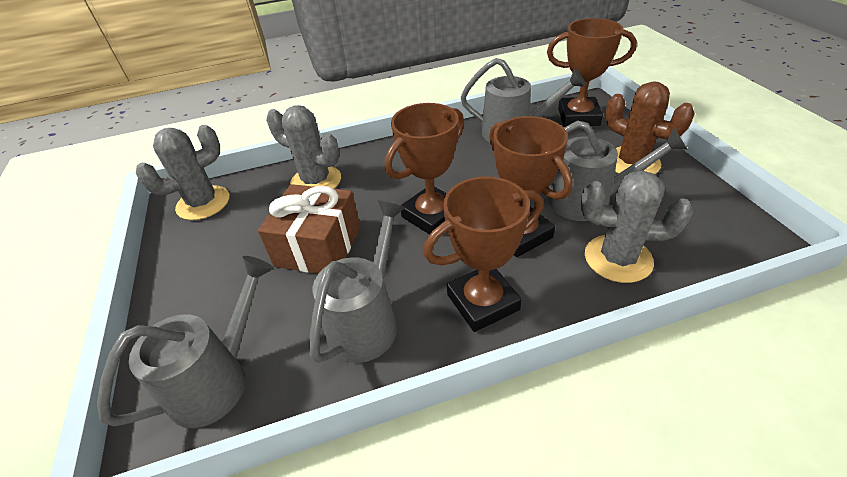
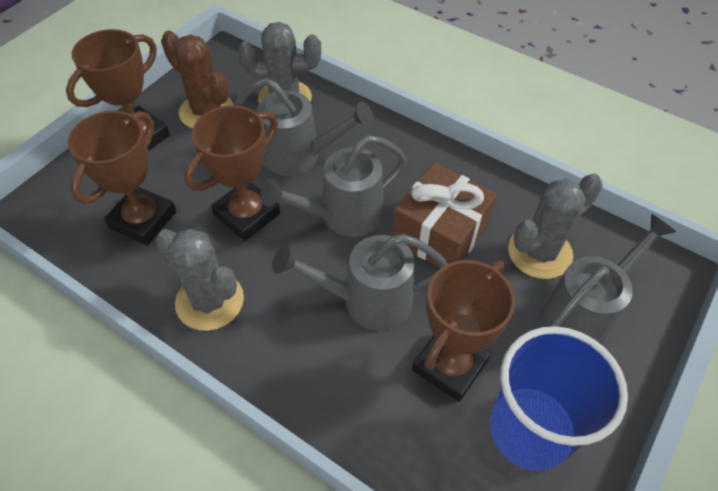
blue cup: none = 0 -> [490,326,628,471] = 1

